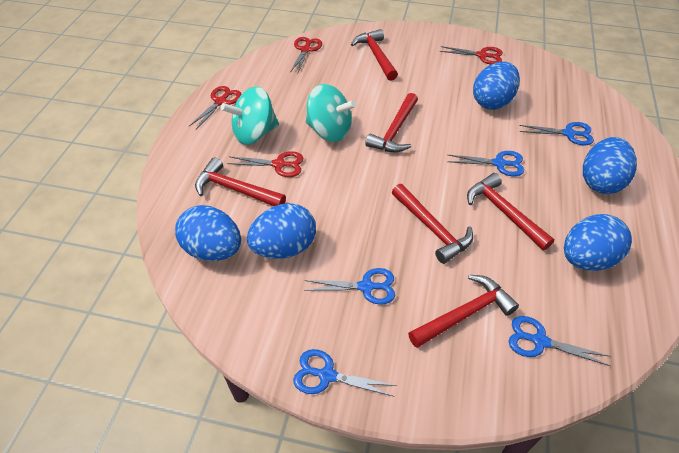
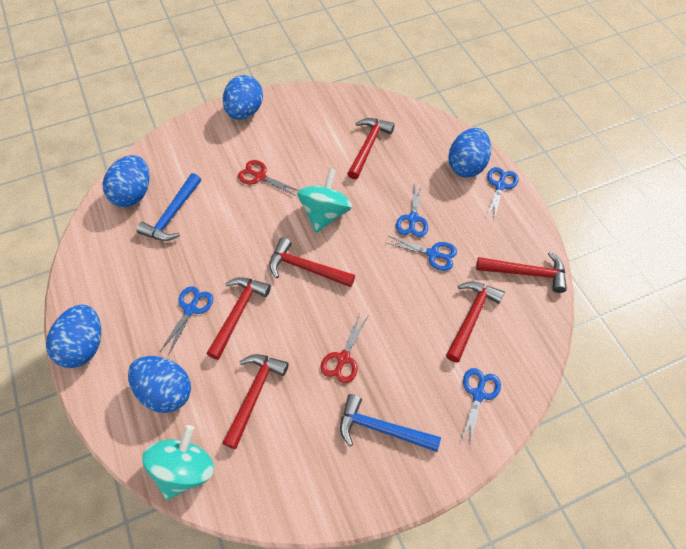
blue hammer: none = 0 -> [137,173,201,241] [340,394,441,452] = 2
red scissors: [189,86,242,129] [227,151,304,177] [290,37,322,73] [440,46,503,65] = 4 -> [238,160,299,197] [321,313,368,383] = 2

